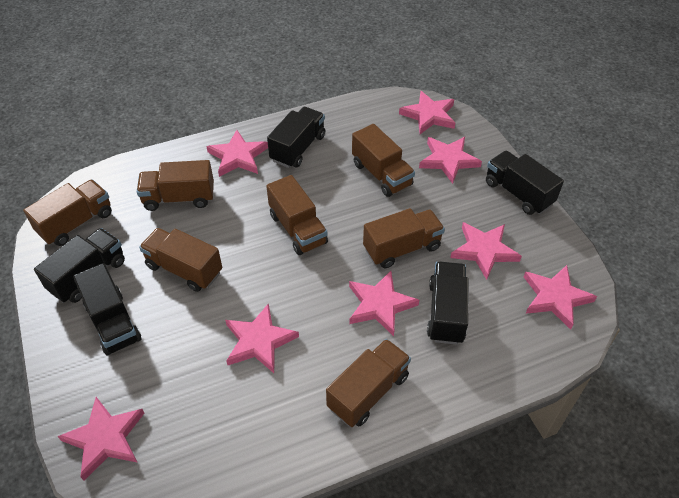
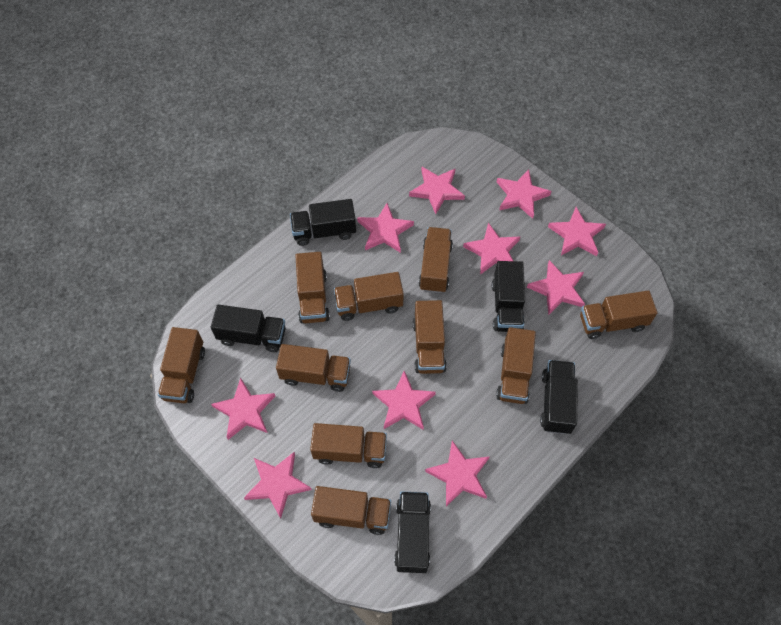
brown truck: [23,180,112,246] [137,160,214,211] [139,228,222,292] [266,175,328,255] [326,339,411,427] [352,124,415,197] [363,208,445,268] = 7 -> [158,327,205,403] [276,344,351,392] [295,252,330,323] [310,423,387,468] [311,486,391,535] [334,272,404,321] [413,300,447,374] [418,227,453,293] [496,327,536,404] [580,290,658,339] = 10
pink star: [57,397,144,481] [206,130,268,177] [225,303,299,373] [349,271,419,336] [399,91,455,134] [419,137,482,184] [450,222,522,280] [524,265,597,330] = 8 -> [211,378,275,440] [244,452,312,519] [357,203,414,253] [372,371,436,429] [409,167,465,214] [425,441,490,506] [463,223,520,275] [497,169,552,219] [527,260,585,315] [548,207,606,256] = 10

